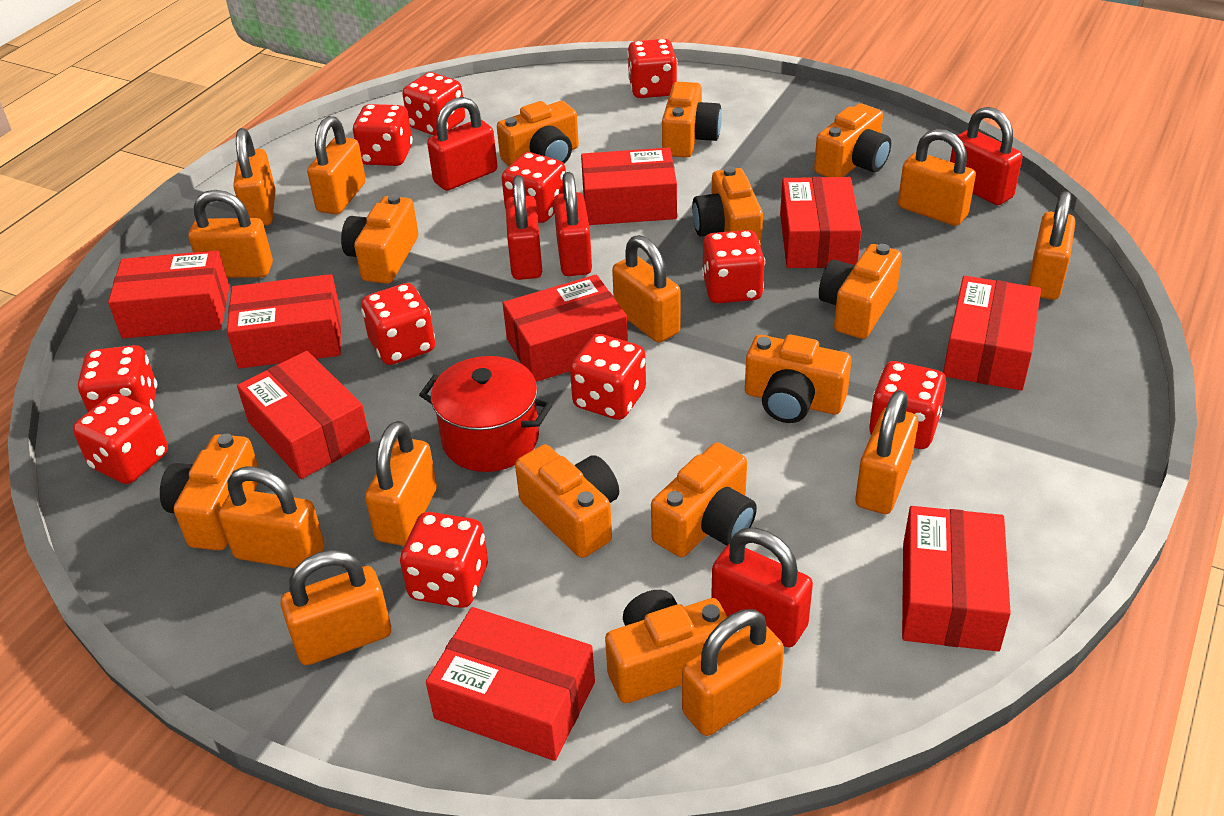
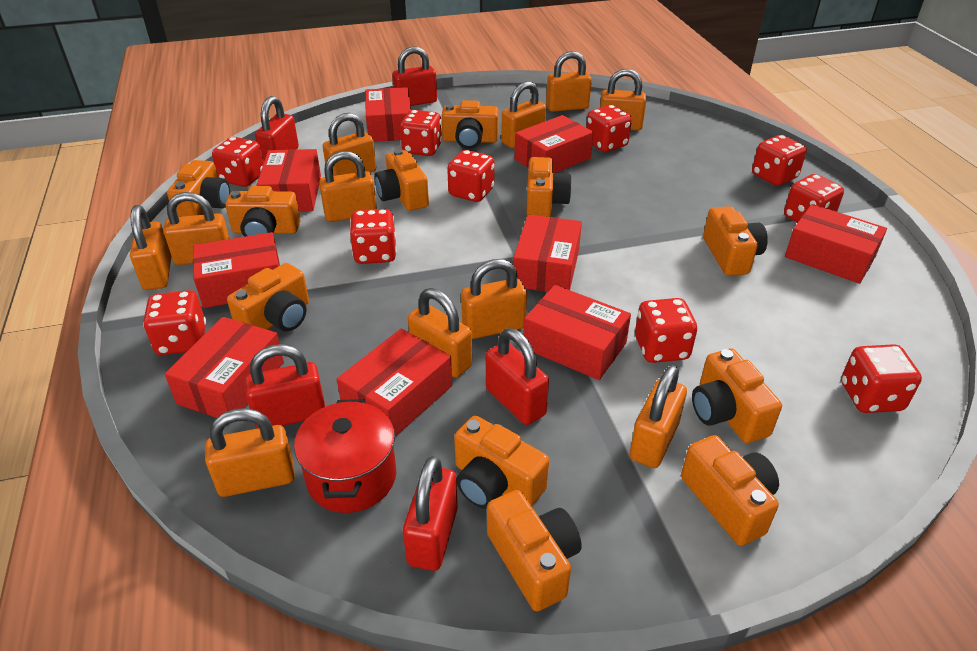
red dice: [73,394,168,484] [78,345,157,412] [353,104,413,166] [361,283,435,365] [400,512,488,608] [403,72,465,136] [502,152,566,223] [570,334,646,420] [627,39,677,98] [702,230,765,303] [869,361,946,449] = 11 -> [143,290,206,355] [212,137,264,187] [349,209,397,264] [400,110,442,156] [447,150,494,202] [586,105,632,152] [635,298,697,363] [752,135,807,186] [784,174,844,223] [841,344,922,413] = 10

